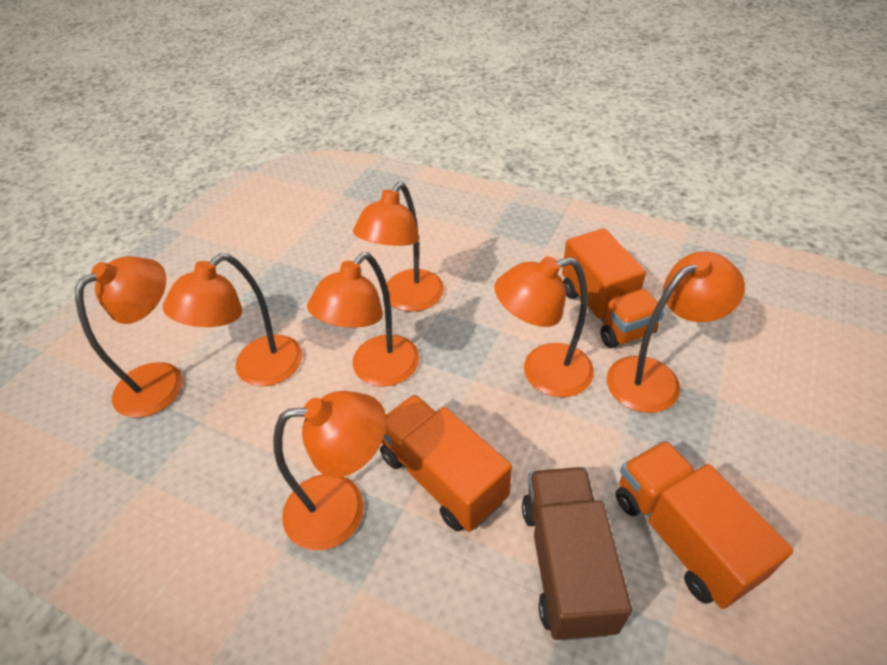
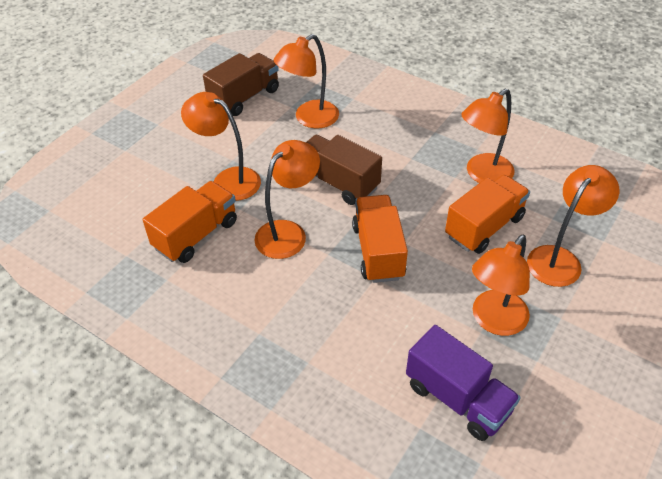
brown truck: [522,467,632,641] = 1 -> [203,53,279,116] [306,135,382,205] = 2
orange lamp: [75,256,183,418] [163,254,302,386] [273,391,386,550] [307,252,419,387] [353,182,444,312] [494,256,594,397] [607,251,745,413] = 7 -> [181,92,261,201] [254,140,320,259] [274,34,339,129] [461,89,515,183] [472,235,530,336] [527,165,619,287] = 6
purple truck: none = 0 -> [406,325,520,441] = 1

